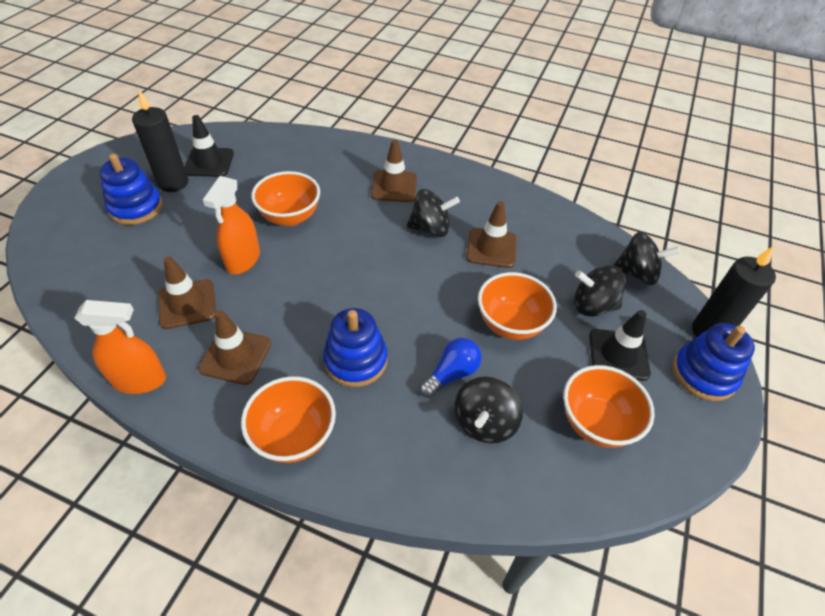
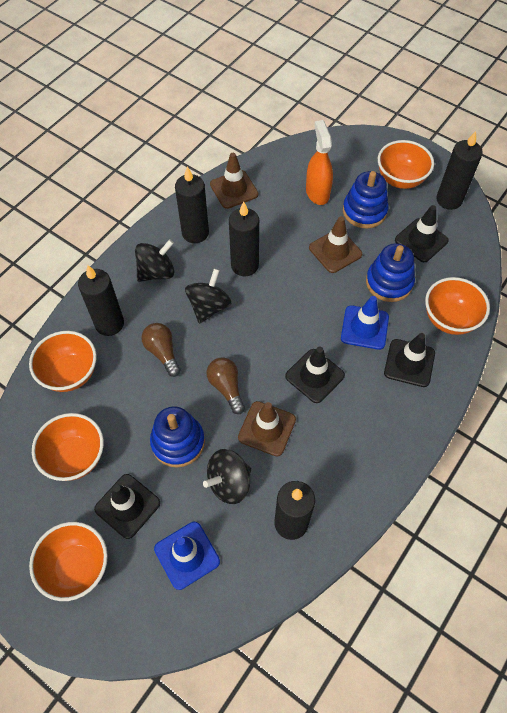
black candle: [132,90,188,192] [692,246,776,337] = 2 -> [78,265,124,336] [175,166,209,243] [229,201,259,276] [274,481,315,540] [436,131,483,210] = 5
black spinning top: [407,189,460,237] [455,377,523,443] [574,265,626,317] [613,232,680,285] = 4 -> [135,239,175,282] [185,269,232,324] [203,449,251,504] = 3
black traffic cone: [185,115,234,177] [589,310,651,381] = 2 -> [94,474,160,539] [285,346,345,403] [384,333,435,387] [395,205,449,262] = 4
blue light bulb: [419,338,482,398] = 1 -> none = 0
blue traffic cone: none = 0 -> [154,522,220,590] [341,296,389,350] = 2
brown light bulb: none = 0 -> [141,323,181,377] [206,357,245,414] = 2
brown traffic cone: [158,257,216,329] [198,310,271,385] [371,139,417,202] [466,201,517,268] = 4 -> [210,153,258,209] [238,401,296,456] [309,216,362,273] = 3
orange bowl: [241,376,336,463] [251,171,320,226] [478,272,557,340] [563,365,655,448] = 4 -> [29,331,97,392] [29,522,108,601] [32,413,104,481] [378,140,434,189] [425,277,490,335] = 5
orange spray bottle: [75,300,166,394] [203,176,260,274] = 2 -> [306,120,333,205] = 1

